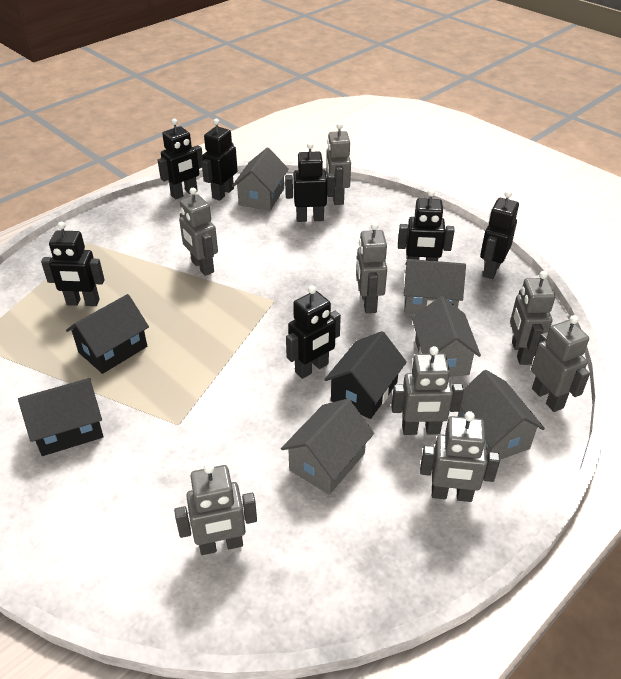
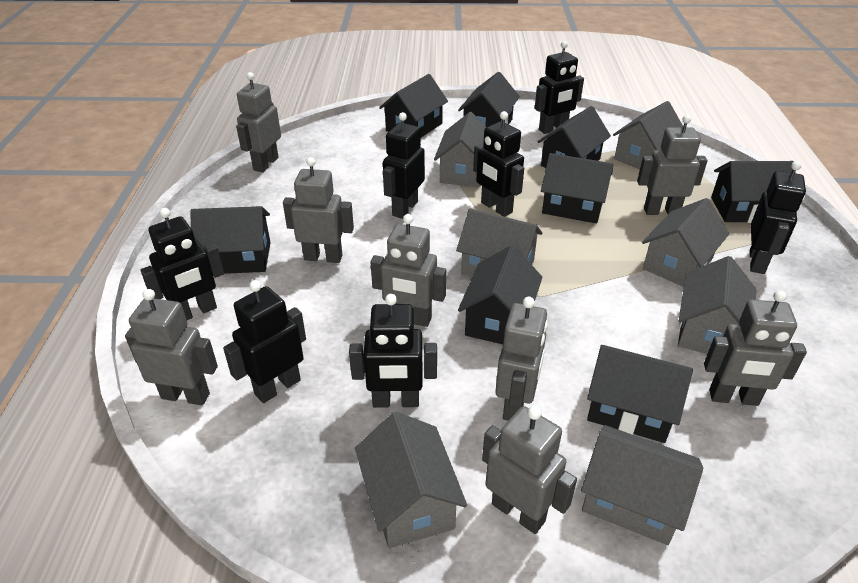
black house: [18,378,104,456] [66,294,149,374] [324,331,407,419] = 3 -> [190,206,271,274] [379,74,448,137] [458,72,520,127] [458,245,542,344] [538,106,611,168] [541,153,613,224] [587,345,693,443] [711,161,794,223] = 8
grey house: [232,147,289,211] [281,399,374,495] [404,259,466,314] [412,296,481,377] [458,370,545,460] = 5 -> [355,412,467,548] [434,112,486,187] [456,209,543,276] [581,425,703,545] [613,101,683,169] [642,198,729,287] [678,256,756,354] = 7

